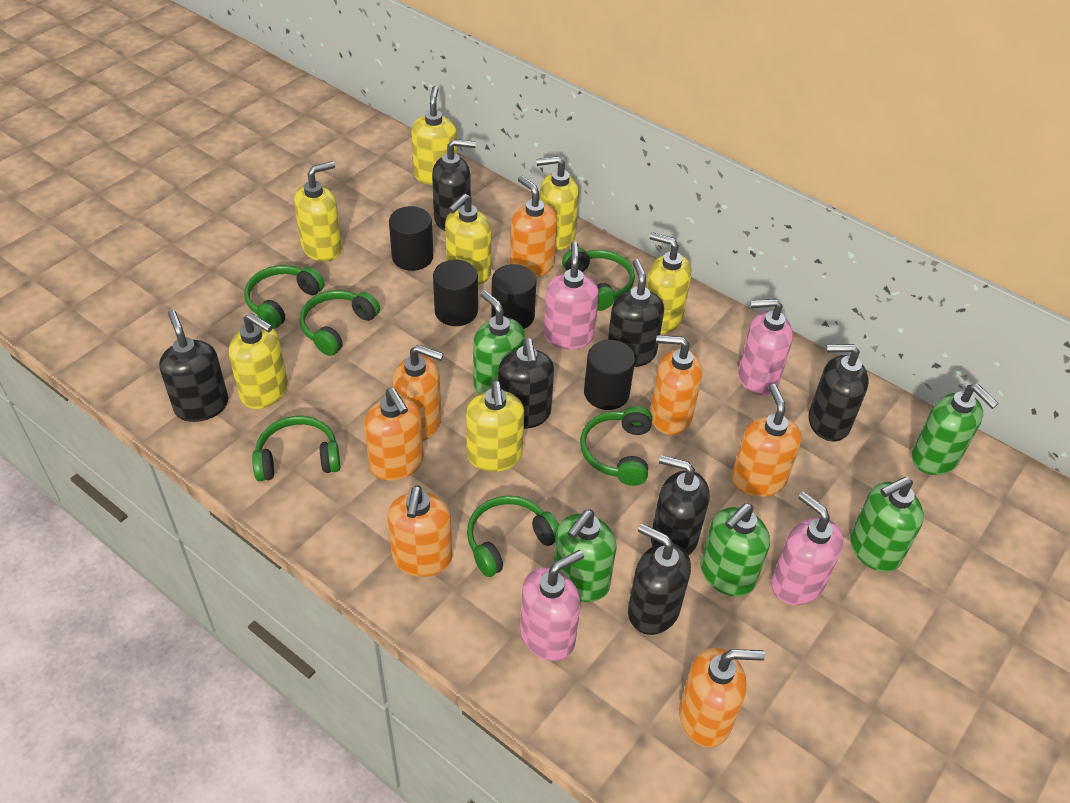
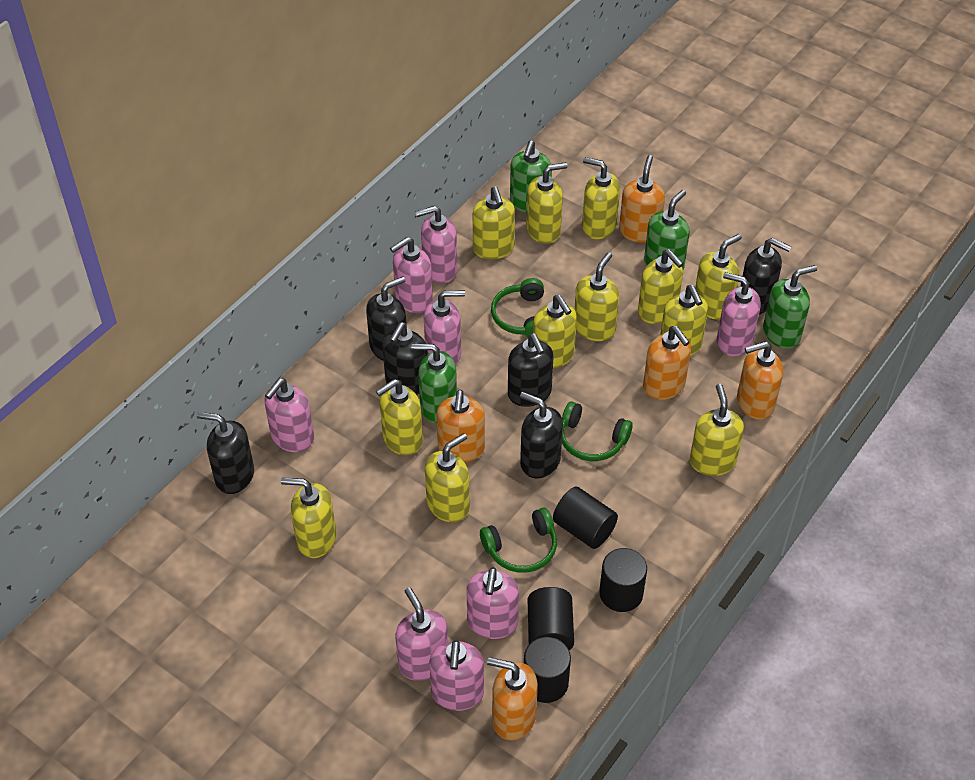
black soap dispenser: [159,310,228,422] [432,139,476,231] [498,338,554,429] [608,259,664,367] [628,524,691,635] [651,455,710,556] [809,344,869,442] = 7 -> [197,412,254,494] [366,276,407,361] [382,322,428,395] [508,333,553,407] [520,392,563,478] [740,238,791,314] = 6
green headphones: [244,265,325,329] [252,416,340,481] [300,290,380,356] [467,495,559,577] [562,247,635,311] [580,406,652,486] = 6 -> [480,508,557,573] [491,278,544,337] [562,401,633,461] = 3
green soap dispenser: [473,290,525,394] [554,509,617,602] [700,503,770,597] [850,477,924,572] [912,384,999,475] = 5 -> [411,344,457,423] [510,140,552,213] [644,190,690,270] [763,265,817,349] = 4
orange soap dispenser: [364,388,424,481] [388,485,452,577] [392,345,444,441] [510,176,557,278] [650,335,702,435] [679,647,765,747] [732,384,802,497] = 7 -> [436,390,485,462] [487,657,538,741] [619,155,665,243] [643,326,691,400] [737,341,783,420] = 5
pink soap dispenser: [520,550,584,661] [544,242,599,350] [738,299,793,396] [771,491,843,605] = 4 -> [265,378,314,452] [390,237,433,313] [395,587,448,681] [415,206,457,284] [424,290,465,365] [429,640,484,711] [467,567,519,639] [717,272,761,356] = 8
yellow soap dispenser: [229,313,288,409] [294,161,342,262] [411,86,458,186] [445,194,491,284] [466,381,524,472] [536,156,579,250] [646,232,692,334] = 7 -> [281,478,336,558] [376,379,423,455] [425,433,470,522] [472,187,515,260] [526,162,567,244] [533,295,577,369] [574,252,619,341] [582,157,620,239] [638,249,683,324] [660,285,708,356] [690,384,744,476] [695,234,742,320] = 12

